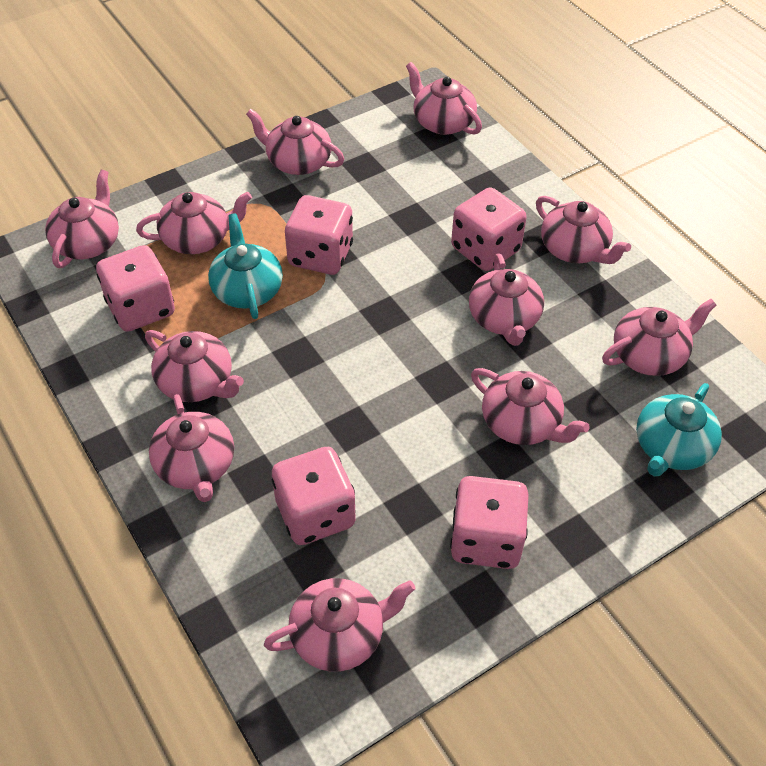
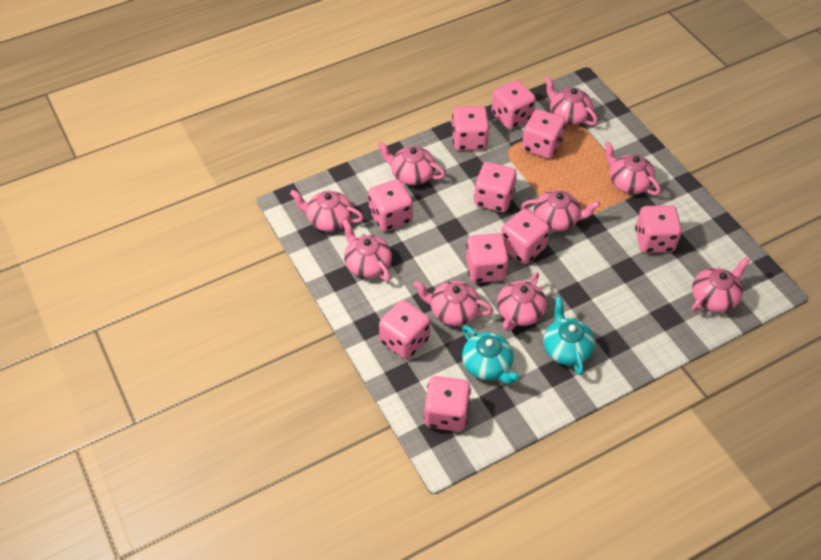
pink dice: [96,245,175,332] [272,447,356,545] [285,195,353,275] [450,476,529,569] [451,187,527,271] = 5 -> [368,179,413,232] [379,300,430,359] [424,376,471,432] [452,106,490,151] [466,233,509,283] [474,162,517,212] [491,80,536,129] [501,209,550,264] [522,109,565,159] [635,205,682,253] = 10
pink teapot: [45,170,119,268] [136,192,252,254] [145,330,244,402] [149,394,234,502] [246,109,344,175] [264,578,415,672] [406,62,482,135] [469,253,544,346] [471,368,590,445] [536,196,631,264] [602,299,716,376] = 11 -> [290,190,364,232] [342,219,392,282] [377,141,445,185] [414,281,493,326] [497,272,547,331] [521,190,600,231] [544,76,598,125] [604,141,661,195] [692,257,750,312] = 9

